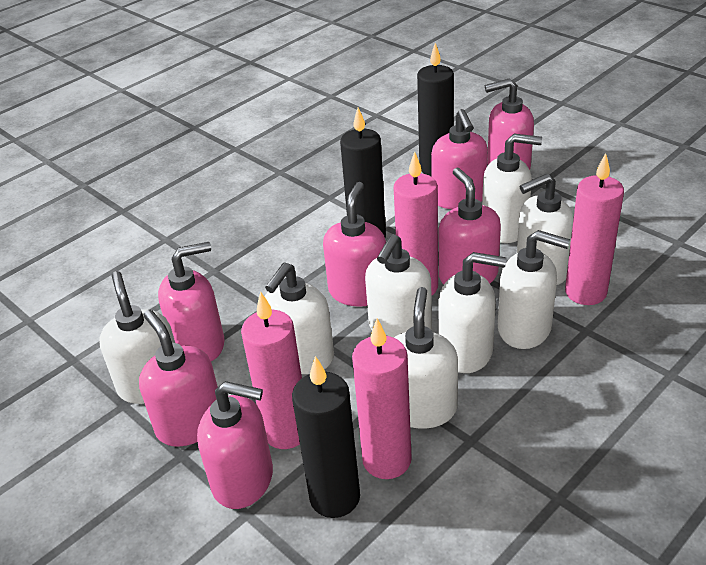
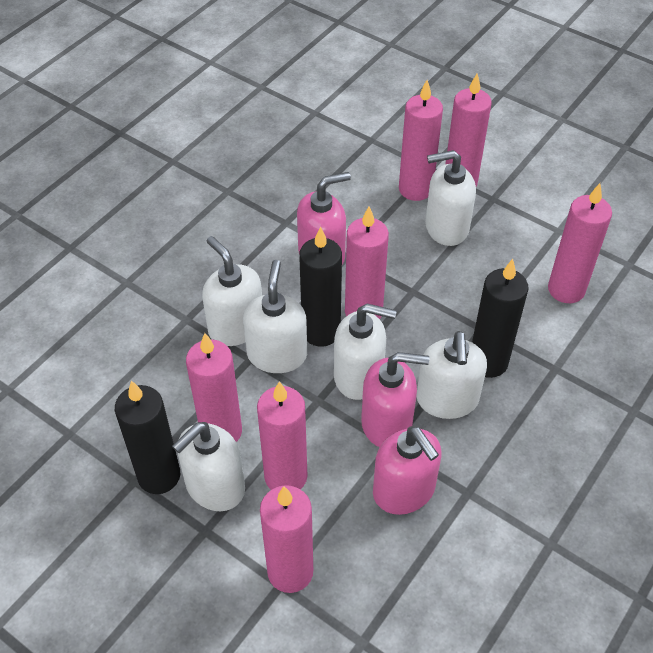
pink candle: [241,291,302,449] [352,318,412,479] [394,151,438,296] [565,153,624,305] = 4 -> [186,333,242,442] [257,381,307,490] [260,485,313,593] [345,206,389,319] [399,80,443,201] [446,73,492,187] [548,183,612,303] = 7
pink soap dispenser: [139,310,218,447] [158,242,225,361] [197,381,273,509] [323,182,386,307] [431,109,488,209] [439,168,501,284] [485,78,534,170] = 7 -> [297,172,351,264] [361,352,429,447] [373,426,441,515] = 3
white soap dispenser: [99,271,175,404] [264,263,334,374] [365,234,432,338] [394,287,458,429] [439,252,507,373] [482,134,542,243] [498,230,570,349] [517,173,574,285] = 8 -> [172,422,245,511] [202,236,262,346] [243,260,307,373] [334,304,397,400] [416,331,487,419] [425,150,476,246] = 6

